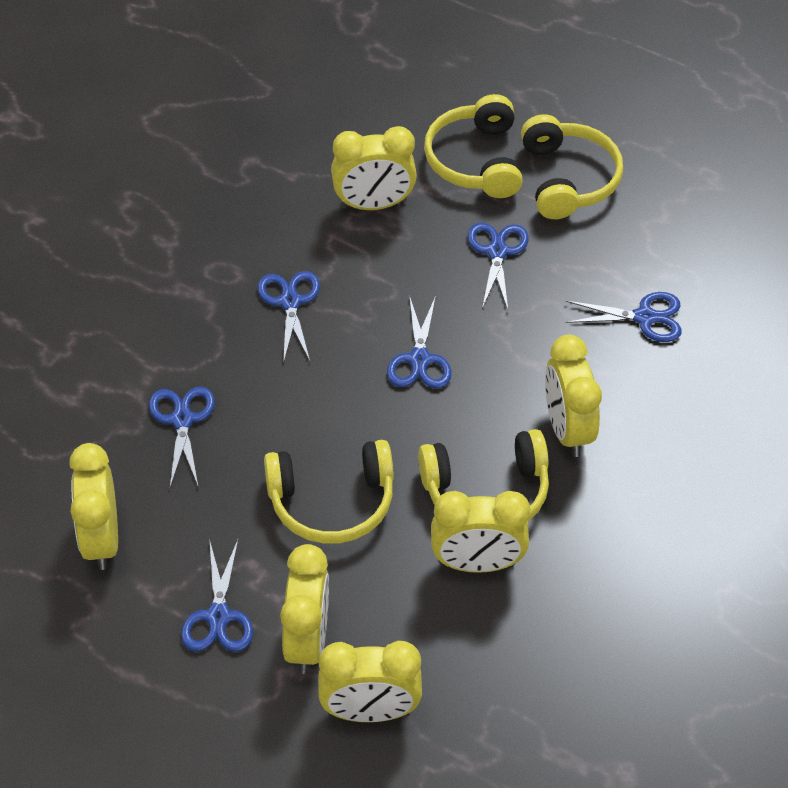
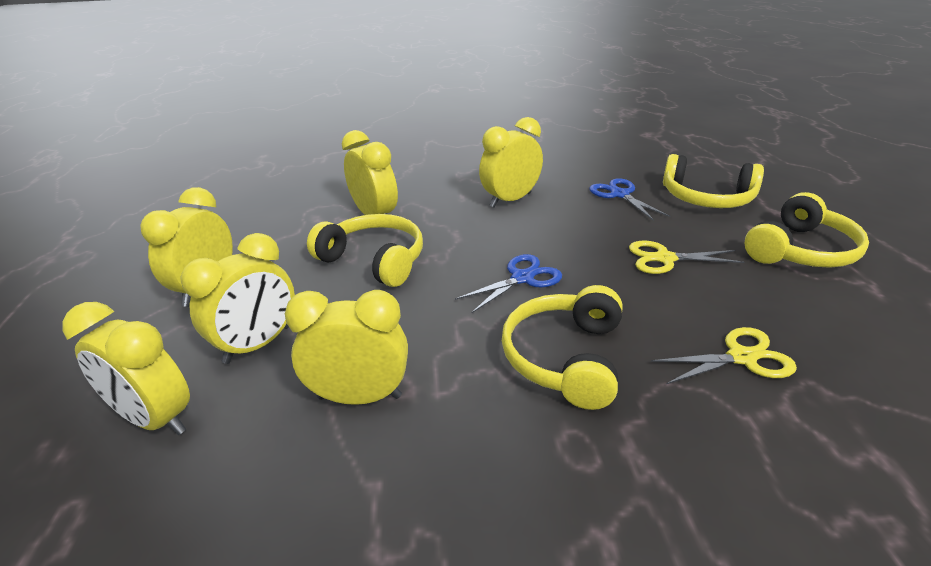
blue scissors: [149,387,215,487] [181,540,253,652] [258,271,320,364] [387,296,452,388] [468,223,529,310] [565,292,682,342] = 6 -> [455,254,562,314] [589,178,671,221] = 2
yellow scissors: none = 0 -> [629,241,744,274] [651,327,797,384] = 2

